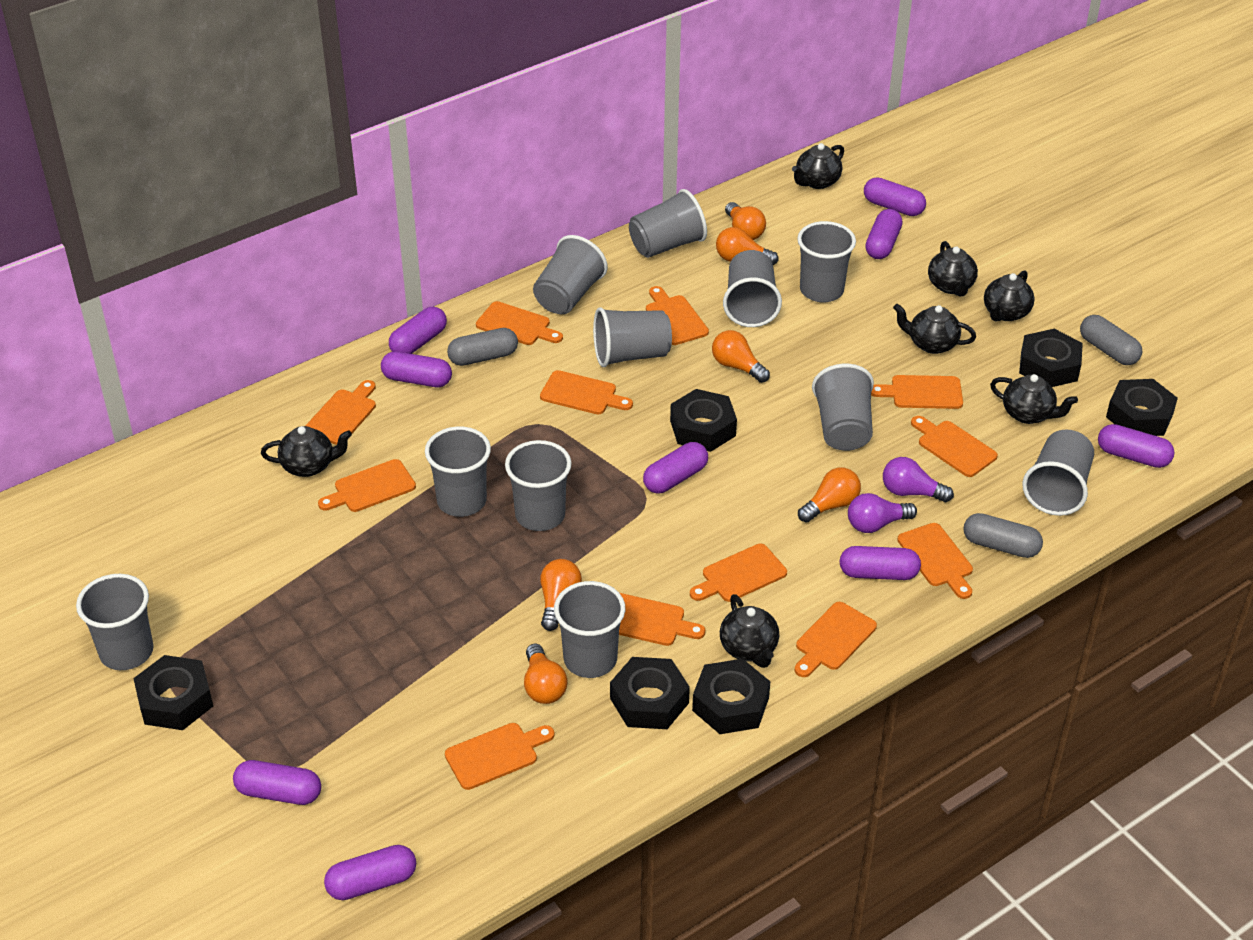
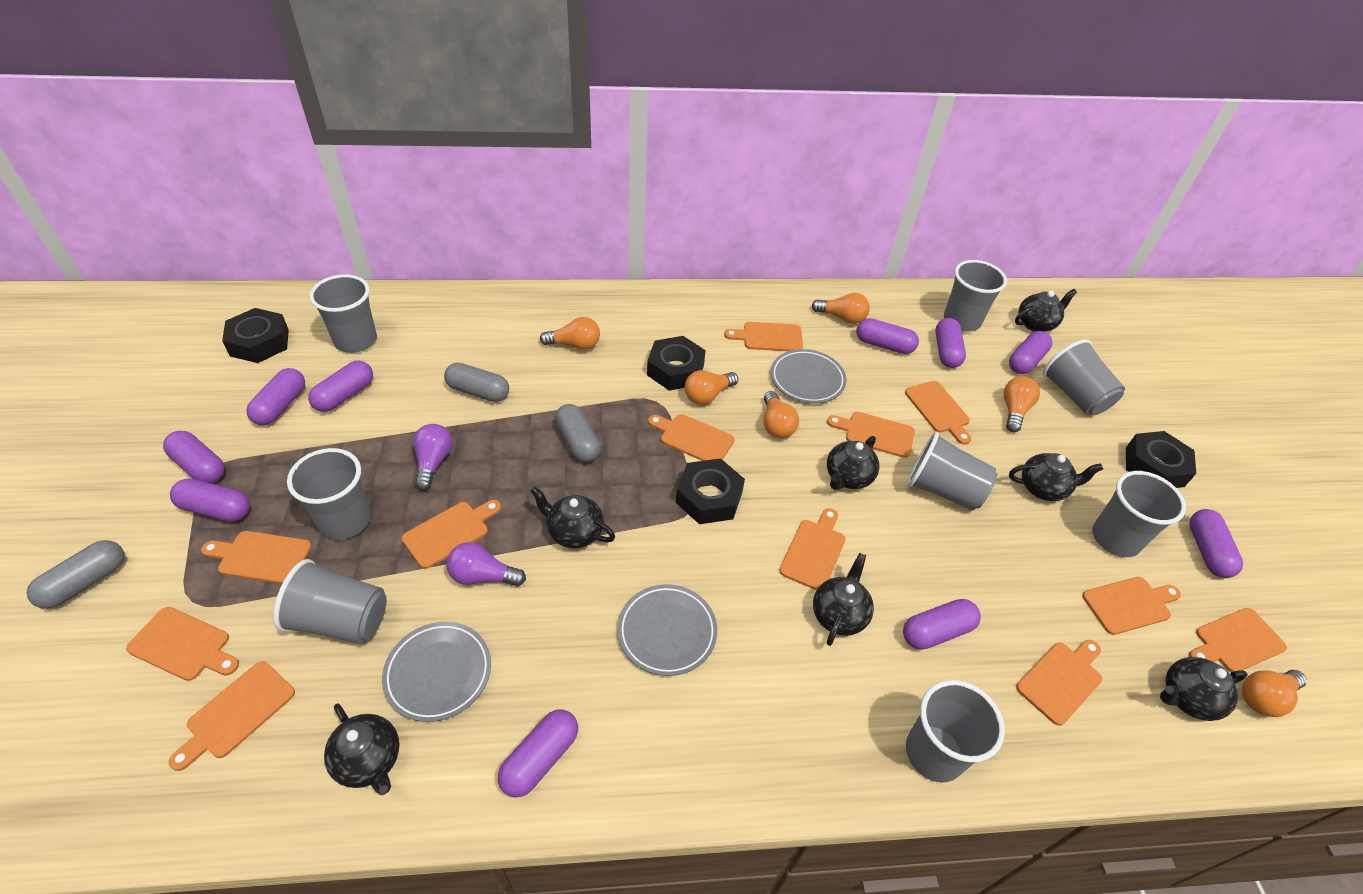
black nut: [133,655,213,730] [610,657,690,729] [670,389,737,452] [692,659,771,734] [1019,329,1083,387] [1106,379,1178,436] = 6 -> [222,308,289,363] [647,336,706,391] [676,458,745,524] [1126,431,1196,488] = 4
grey cup: [76,574,154,670] [425,427,491,517] [505,440,572,531] [533,235,608,314] [554,581,625,678] [593,307,672,367] [629,189,707,258] [723,250,782,327] [797,221,856,302] [812,364,874,451] [1022,430,1094,516] = 11 -> [273,559,387,644] [287,448,371,540] [309,274,377,353] [906,680,1005,782] [907,432,997,511] [944,260,1007,331] [1043,339,1125,415] [1092,471,1186,557] = 8
grey plate: none = 0 -> [382,622,491,722] [617,584,717,676] [771,349,847,403] = 3
purple capsule: [233,760,321,805] [324,845,416,900] [381,352,452,387] [389,307,447,354] [643,442,708,493] [840,546,921,580] [864,177,926,216] [865,209,902,259] [1098,424,1175,468] = 9 -> [163,431,225,484] [170,479,250,522] [246,368,305,425] [308,361,373,412] [498,709,578,797] [856,318,919,354] [903,599,981,650] [935,318,966,368] [1009,331,1052,374] [1189,509,1243,578] = 10

